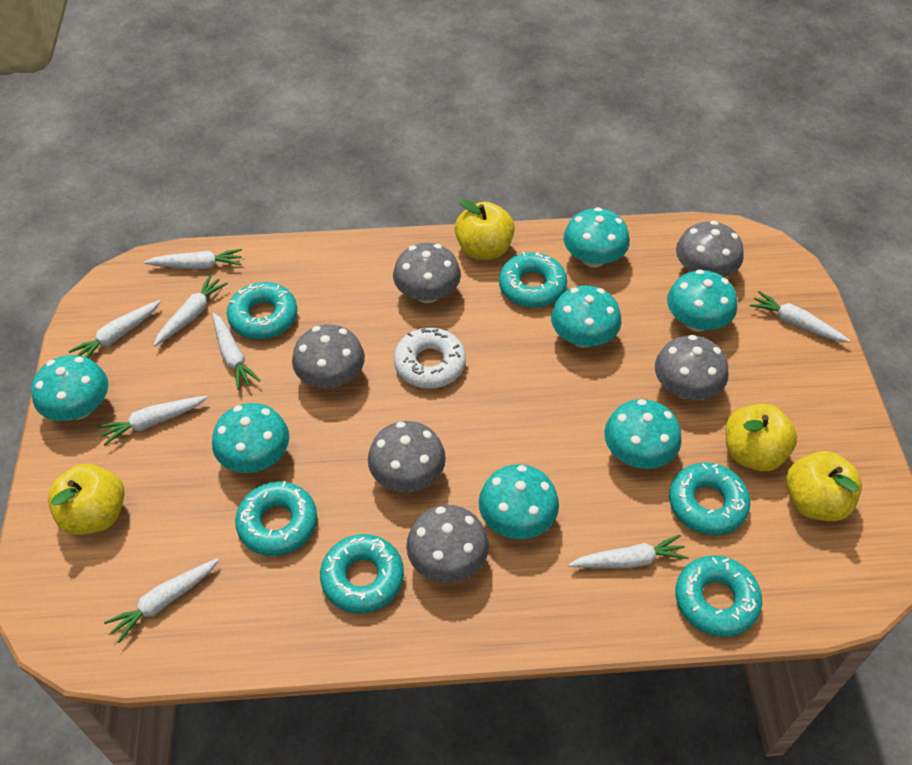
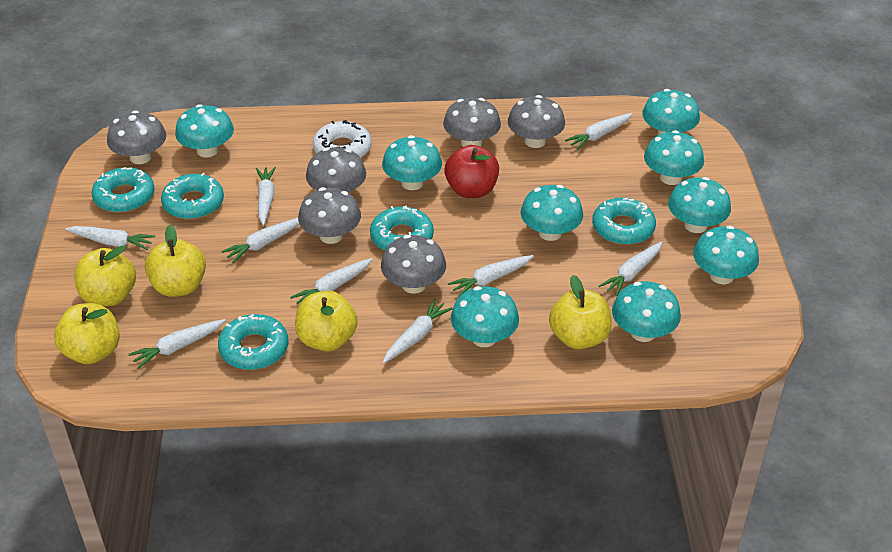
red apple: none = 0 -> [444,145,499,198] = 1
turquoise donut: [227,282,297,339] [235,481,317,556] [320,534,404,614] [499,252,567,308] [669,462,750,535] [675,555,762,637] = 6 -> [91,167,155,213] [161,173,224,219] [218,314,288,370] [370,205,434,251] [592,198,656,245] = 5
turquoise mushroom: [31,355,108,421] [212,403,289,473] [479,464,559,539] [551,286,621,348] [563,207,630,268] [604,399,682,469] [667,270,737,332] = 7 -> [175,104,234,157] [382,135,442,190] [451,286,519,347] [520,185,583,241] [612,281,681,342] [642,89,700,135] [644,130,704,185] [668,177,731,233] [693,226,759,284] = 9
white carrot: [68,300,161,358] [98,396,208,445] [104,558,219,643] [144,249,242,270] [154,275,228,346] [212,313,261,390] [568,535,689,568] [750,291,850,342] = 8 -> [65,226,155,250] [128,319,226,369] [221,218,299,263] [256,167,276,226] [290,258,373,304] [383,299,453,363] [448,255,533,296] [565,113,633,150] [599,242,663,297] = 9
yellow apple: [48,464,125,535] [455,199,515,260] [725,404,797,471] [786,451,862,521] = 4 -> [54,303,120,364] [74,246,136,306] [145,225,206,297] [295,291,358,351] [549,275,612,349] = 5

